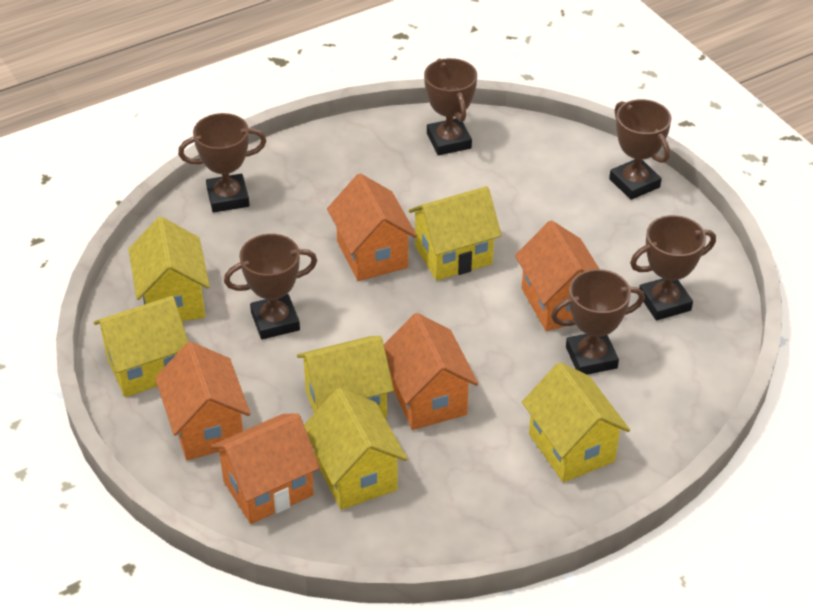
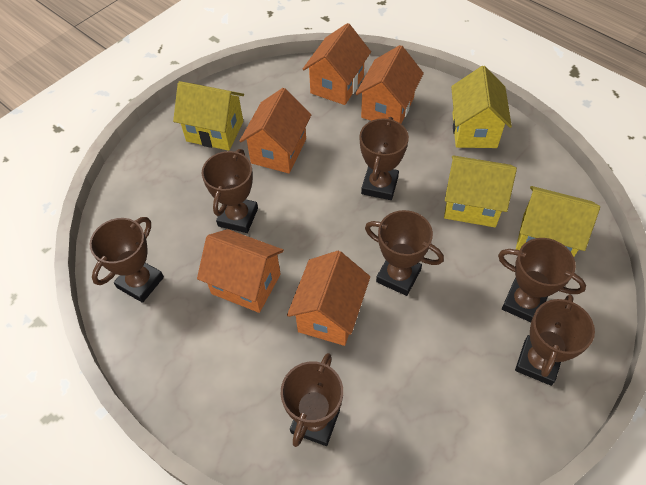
brown trophy: [178,113,266,213] [224,234,317,340] [424,58,477,155] [551,269,645,375] [609,99,672,200] [630,215,716,320] = 6 -> [90,217,164,303] [202,149,258,233] [281,353,343,447] [360,117,409,200] [365,210,444,296] [498,238,586,322] [515,294,595,386] = 7
yellow house: [94,296,188,397] [128,217,210,321] [297,336,394,418] [304,388,407,510] [408,186,502,281] [522,362,630,482] = 6 -> [173,81,244,151] [444,155,517,227] [451,66,512,148] [516,186,600,257] = 4

